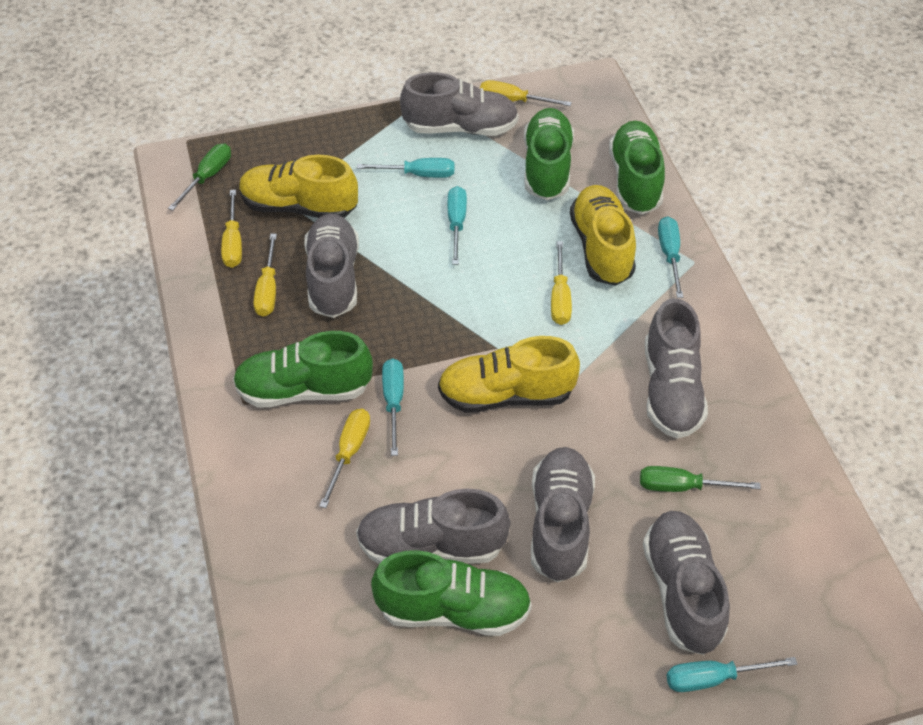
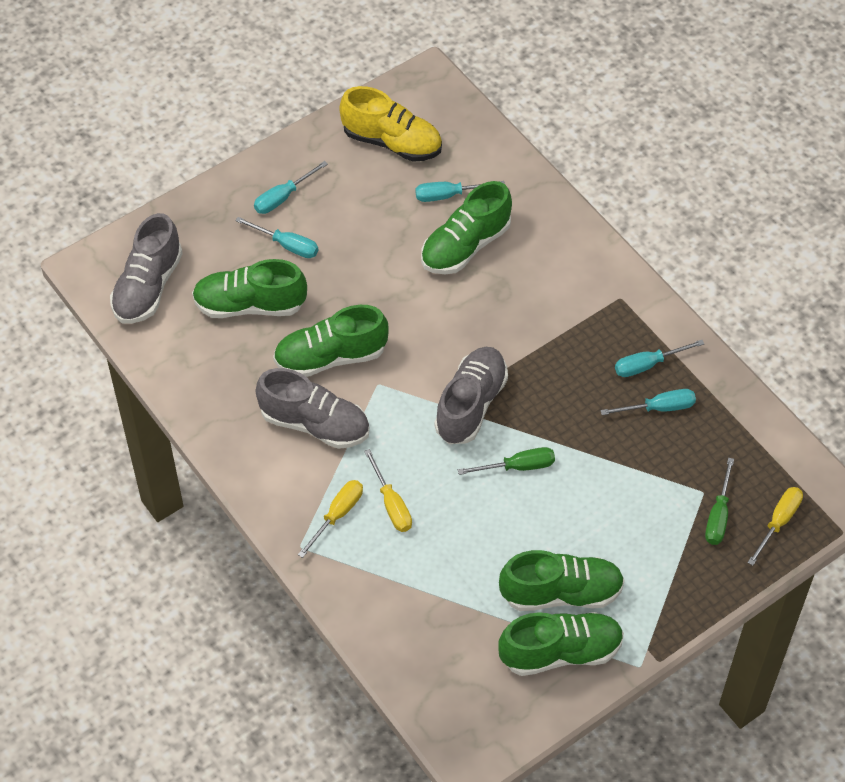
green shoe: [233,331,373,408] [371,550,532,636] [524,108,574,200] [609,121,665,215] = 4 -> [192,259,307,318] [273,305,389,377] [421,181,512,274] [498,612,624,676] [499,550,625,611] = 5
grey shoe: [304,213,359,318] [356,489,510,564] [400,72,519,136] [531,447,595,582] [643,511,730,655] [645,298,708,439] = 6 -> [110,213,183,324] [255,368,369,449] [434,347,508,444] = 3
yellow screwdriver: [221,190,242,268] [254,234,277,317] [319,409,370,508] [480,80,572,106] [551,241,572,325] = 5 -> [298,480,363,558] [364,449,412,532] [748,487,803,566] = 3
yellow shoe: [239,155,358,218] [438,336,580,413] [570,185,636,286] = 3 -> [339,86,442,162] = 1

